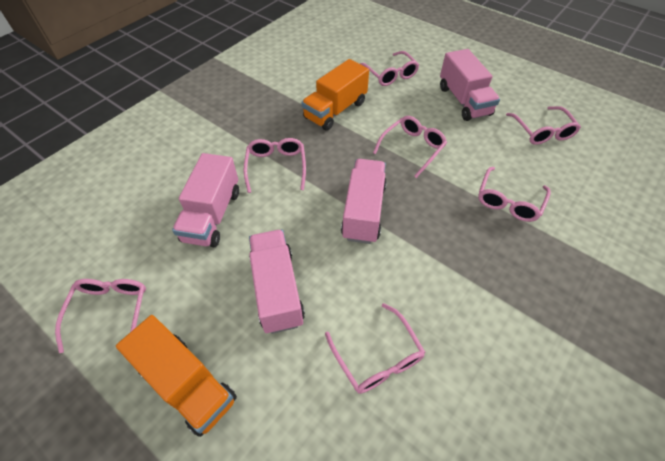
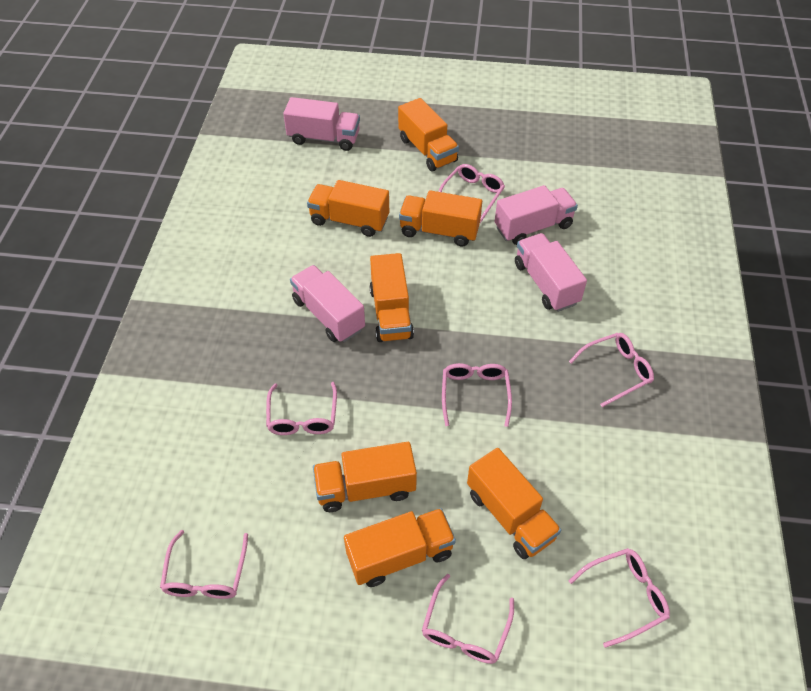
orange truck: [116,315,237,437] [301,59,369,130] = 2 -> [307,180,389,237] [313,442,417,512] [344,508,456,587] [370,253,414,342] [398,98,459,171] [399,190,482,246] [467,448,561,559] = 7

